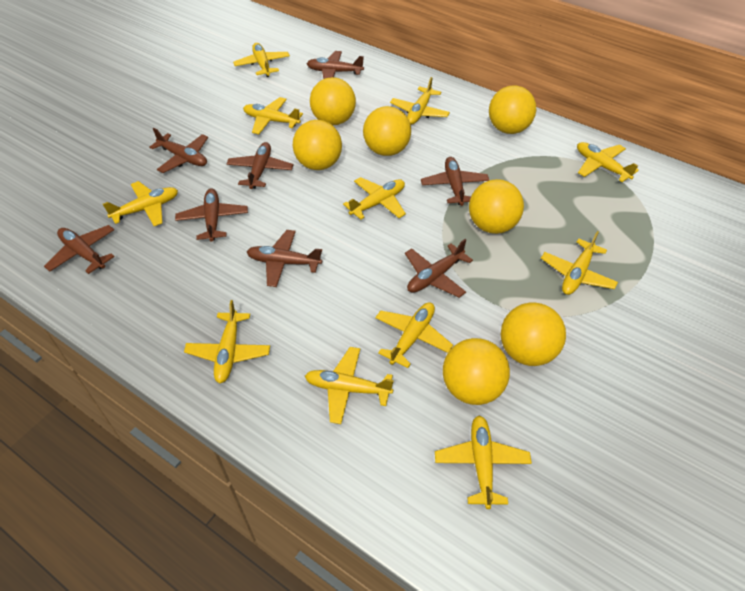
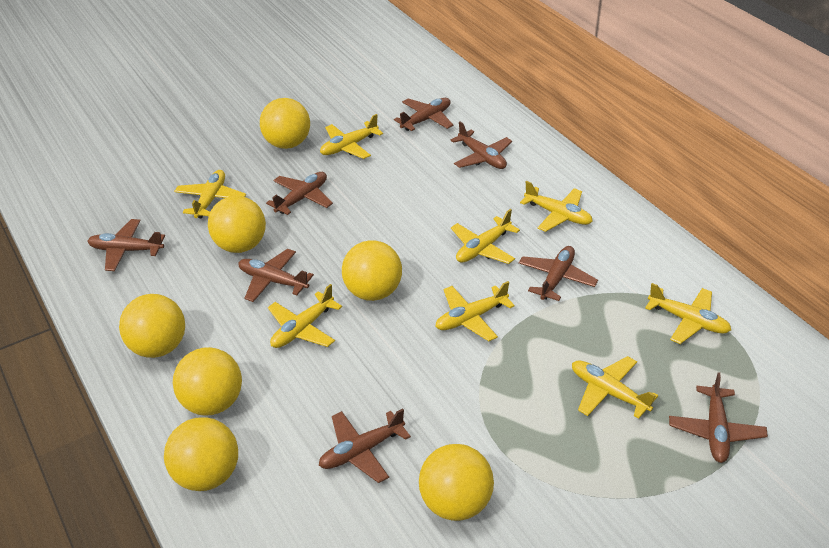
yellow plane: [103,181,178,226] [184,300,270,383] [233,43,290,77] [243,97,303,134] [305,347,394,424] [343,177,406,220] [375,302,453,368] [390,77,450,125] [435,416,532,509] [541,231,618,295] [577,142,639,182] = 11 -> [174,170,246,218] [268,284,342,348] [320,114,383,159] [435,281,515,341] [451,209,520,264] [520,181,593,232] [572,356,658,419] [645,283,731,344] = 8

